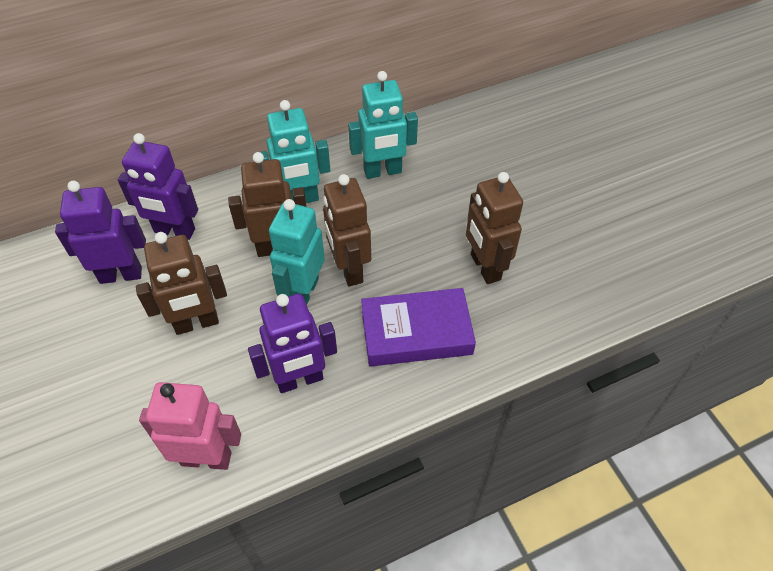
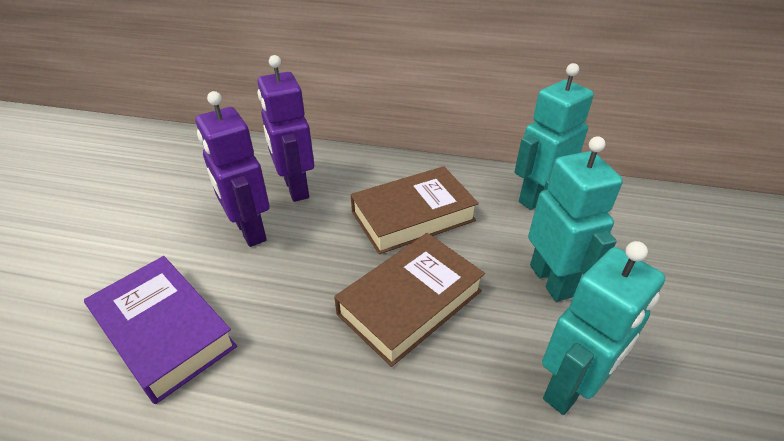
brown book: none = 0 -> [334,233,485,367] [351,166,479,254] = 2
brown robot: [136,232,227,335] [228,152,307,257] [323,174,371,286] [466,172,523,284] = 4 -> none = 0
pink robot: [139,382,241,470] = 1 -> none = 0
purple robot: [55,181,146,284] [118,133,198,240] [248,294,337,393] = 3 -> [196,91,270,247] [257,55,314,202] = 2

